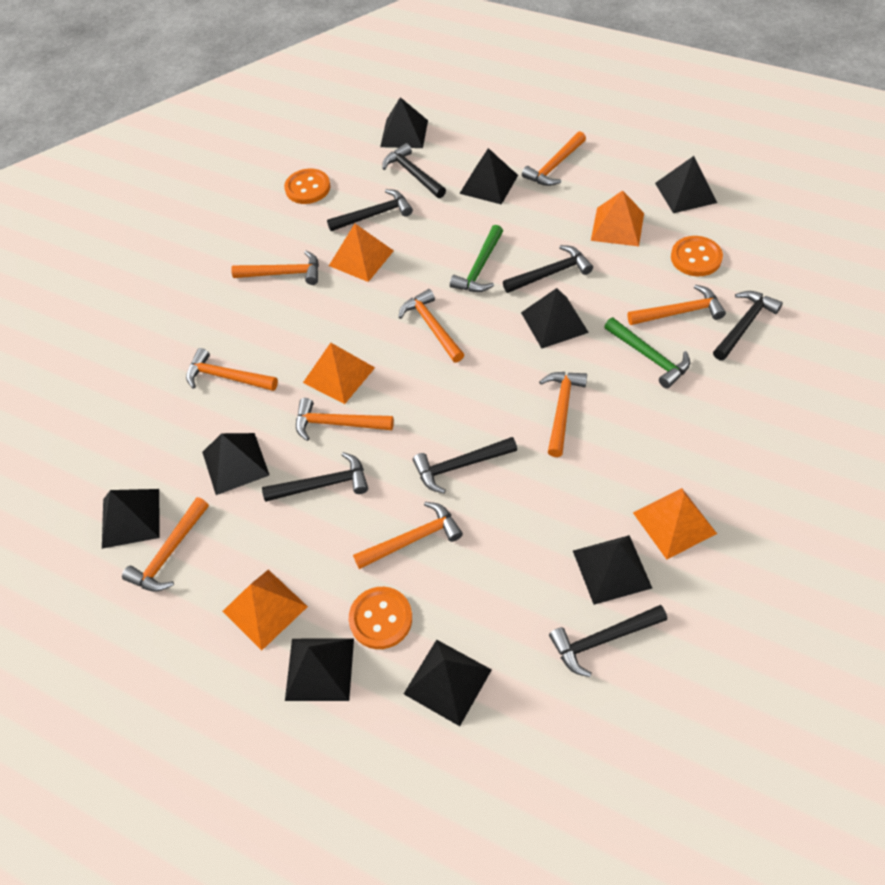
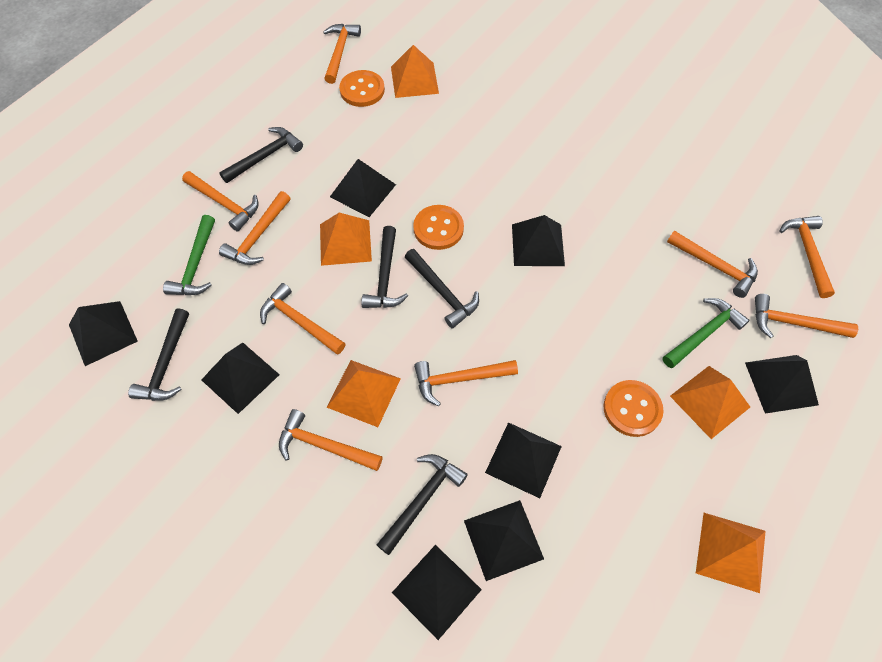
black hammer: [262,452,368,502] [327,189,413,231] [382,143,446,198] [413,437,517,493] [503,245,593,293] [549,605,667,677] [713,291,783,360] = 7 -> [128,308,189,401] [219,127,303,183] [361,226,408,308] [377,454,468,555] [405,249,479,328] = 5
black pyramid: [102,489,160,549] [202,433,269,495] [285,639,354,701] [380,97,428,148] [404,639,492,726] [459,148,518,205] [521,288,589,348] [573,535,652,605] [655,156,717,213] = 9 -> [69,301,138,366] [201,343,280,414] [330,159,396,217] [392,545,482,640] [464,500,544,581] [485,422,562,498] [512,215,565,266] [745,355,819,414] = 8

